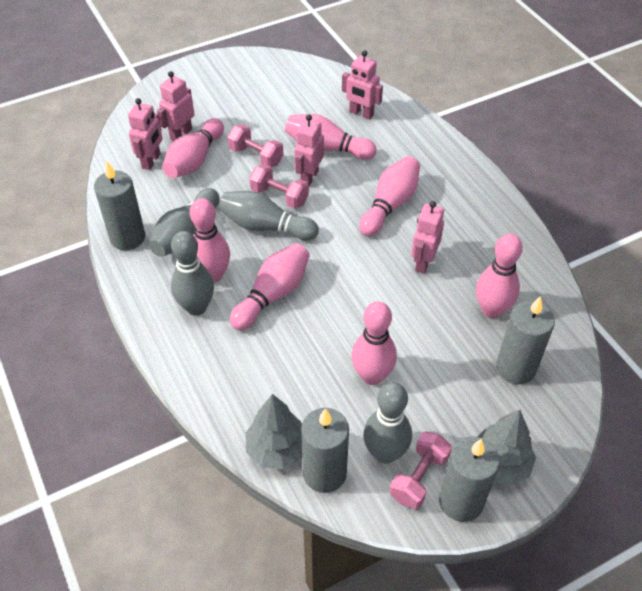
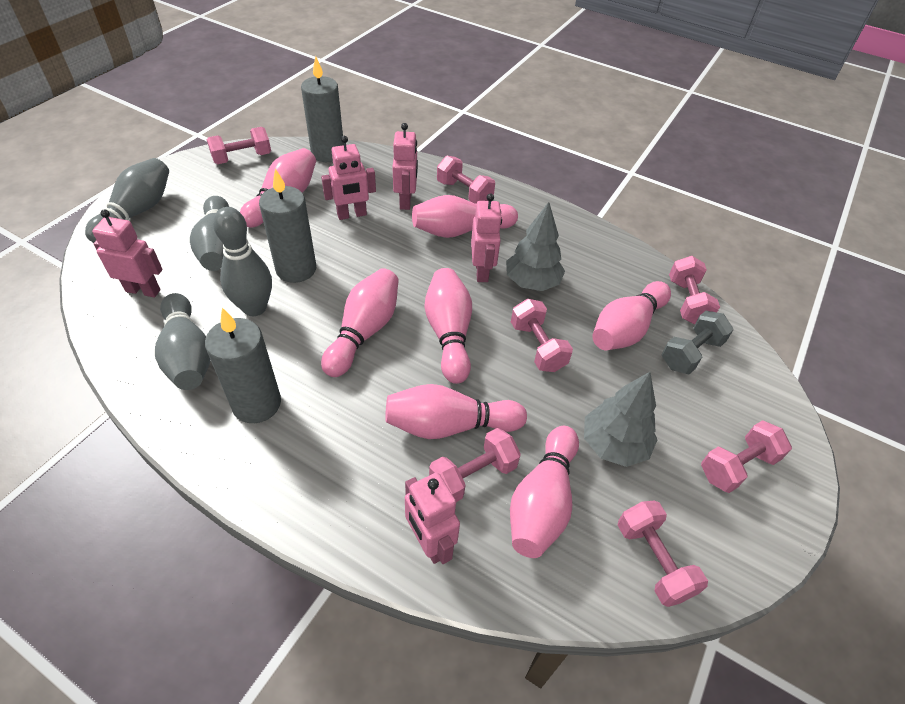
grey candle: [94,161,145,250] [301,408,349,493] [439,437,500,522] [496,296,555,384] = 4 -> [205,308,281,423] [259,168,316,283] [301,56,344,162] = 3
grey dumbbell: none = 0 -> [662,311,734,374] = 1
pink dumbbell: [227,125,283,167] [249,164,309,209] [390,432,452,509] = 3 -> [207,127,271,164] [429,428,521,502] [437,156,495,204] [511,299,573,372] [618,501,708,607] [669,256,720,325] [701,420,792,493] = 7

